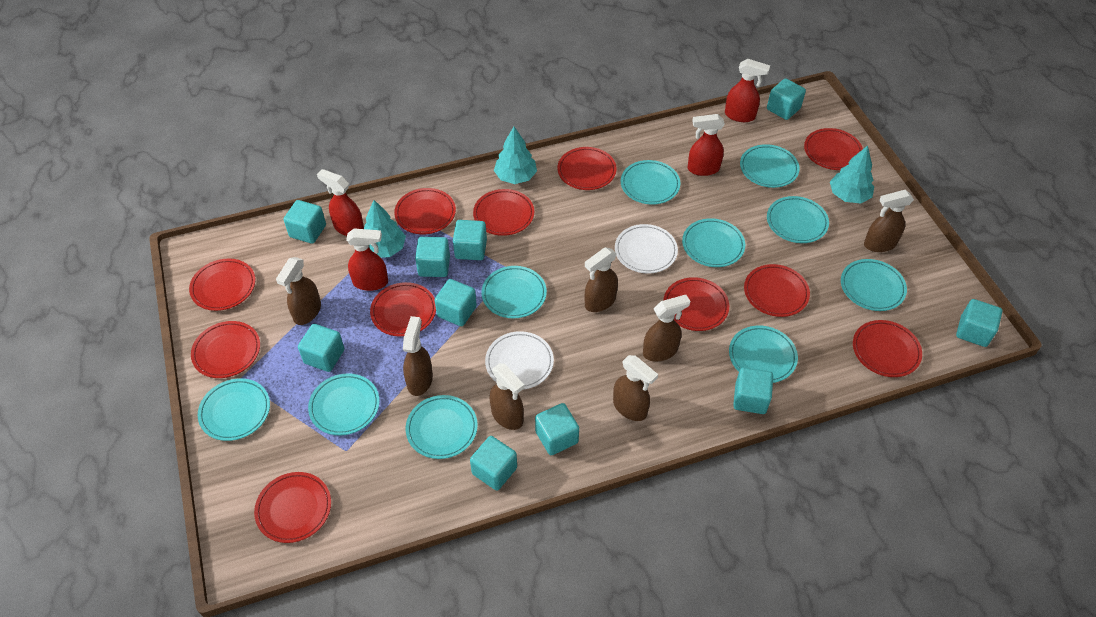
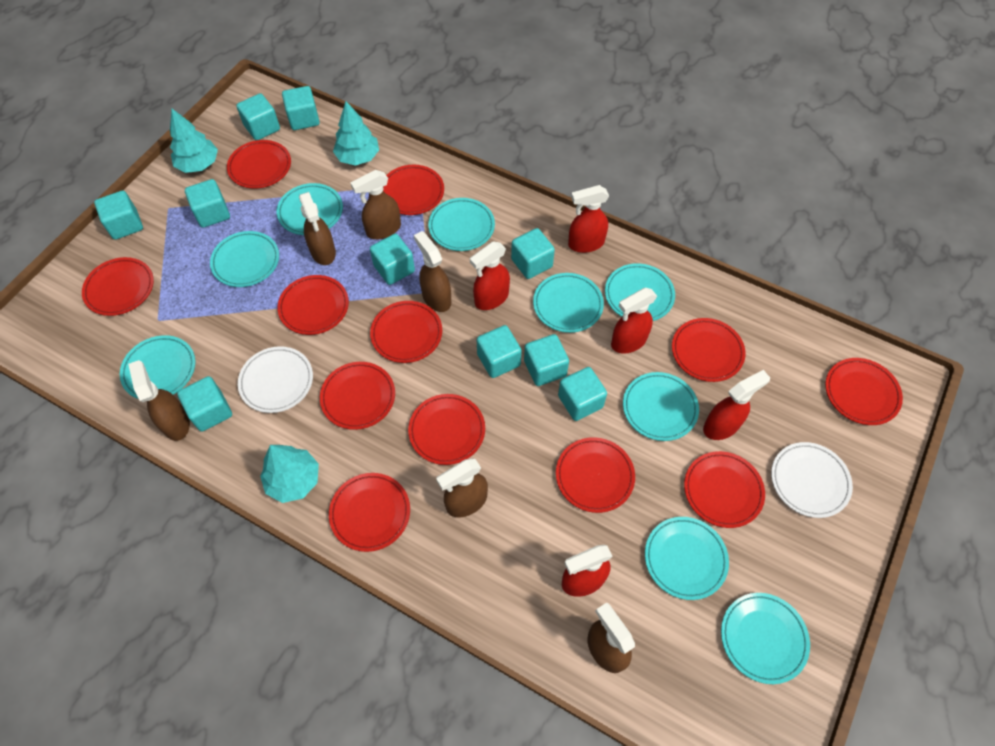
brown spray bottle: [276,257,321,325] [403,316,433,396] [489,363,525,430] [585,247,618,312] [613,355,658,421] [643,295,690,361] [864,190,914,252] = 7 -> [128,360,190,441] [299,192,336,265] [351,170,401,239] [414,231,451,312] [436,458,488,517] [587,603,635,673] = 6
red plate: [189,259,255,311] [191,321,260,378] [254,472,331,543] [370,282,436,337] [394,188,456,234] [473,189,534,236] [558,147,617,190] [663,277,729,331] [744,264,810,317] [804,128,863,170] [853,320,922,377] = 11 -> [82,257,154,316] [227,140,291,189] [277,275,349,335] [320,362,395,430] [329,473,410,552] [370,301,442,363] [383,165,444,215] [408,394,485,465] [556,437,635,513] [672,318,746,382] [684,451,765,528] [825,358,903,425] = 12
red spray bottle: [317,169,364,236] [346,228,388,291] [688,114,725,176] [725,59,770,122] = 4 -> [470,241,510,310] [562,545,613,597] [568,185,609,253] [611,288,657,354] [703,370,770,440] = 5
turquoise plate: [198,378,270,441] [308,373,380,436] [406,395,478,459] [481,266,547,318] [621,160,680,205] [682,218,745,267] [729,326,798,383] [740,144,800,188] [767,196,829,243] [841,259,907,311] = 10 -> [120,335,195,399] [210,231,279,287] [277,183,343,235] [428,198,495,251] [533,273,604,333] [605,263,675,321] [623,372,699,441] [645,517,729,600] [721,593,810,684] = 9

